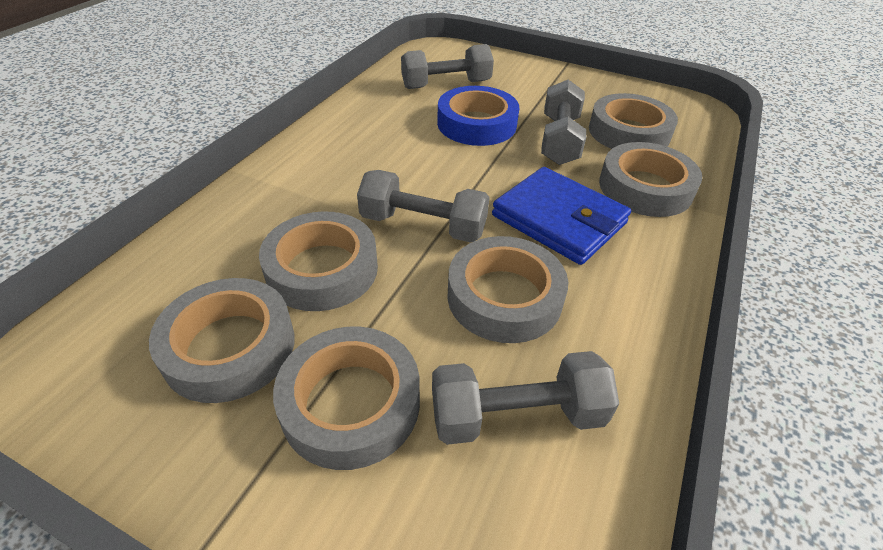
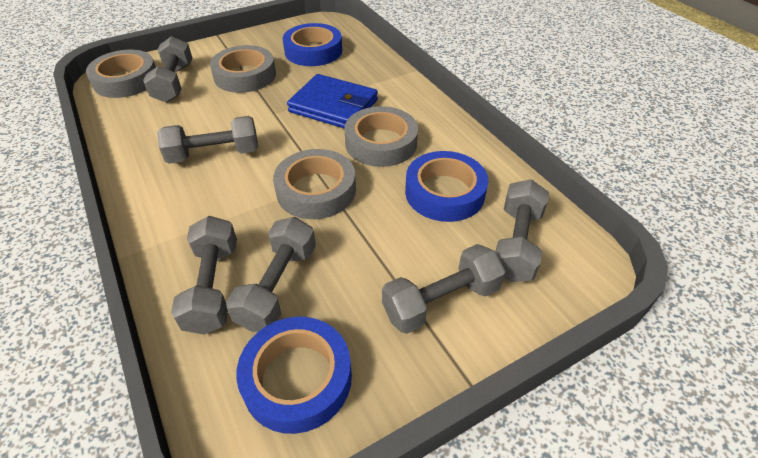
blue tape: [437,86,519,146] = 1 -> [236,317,352,434] [283,23,342,66] [405,151,488,222] = 3
grey dumbbell: [357,170,490,243] [401,44,494,89] [432,351,619,445] [541,80,586,165] = 4 -> [143,36,193,103] [157,116,258,164] [171,216,237,335] [226,217,316,332] [382,244,506,334] [496,179,549,282] = 6
grey tape: [149,278,295,403] [259,211,378,311] [273,327,420,470] [448,236,568,343] [589,93,678,149] [599,142,702,217] = 6 -> [86,50,156,98] [210,45,276,93] [273,149,356,219] [344,106,418,167] = 4

